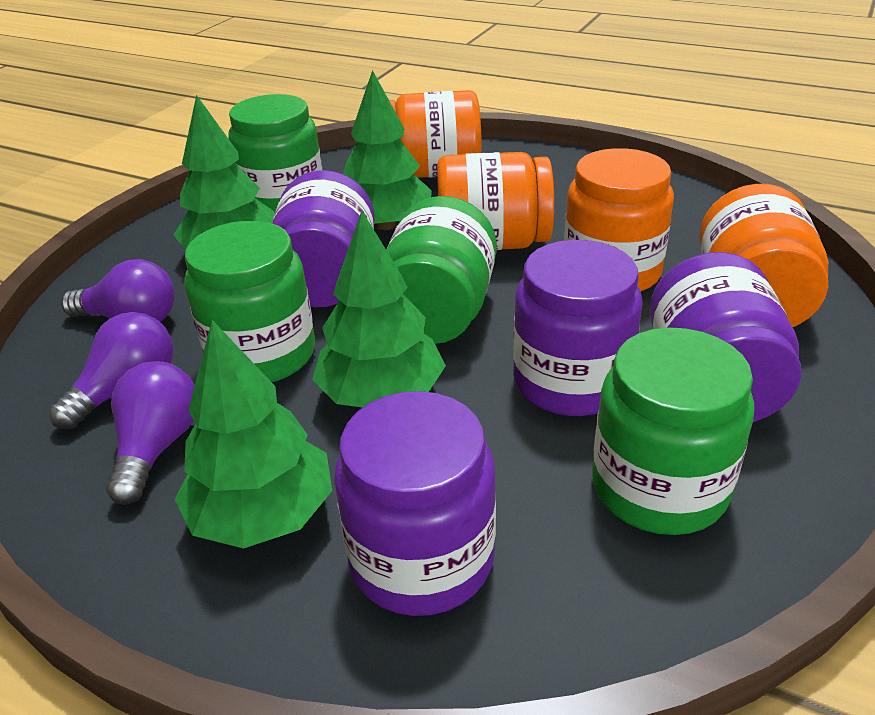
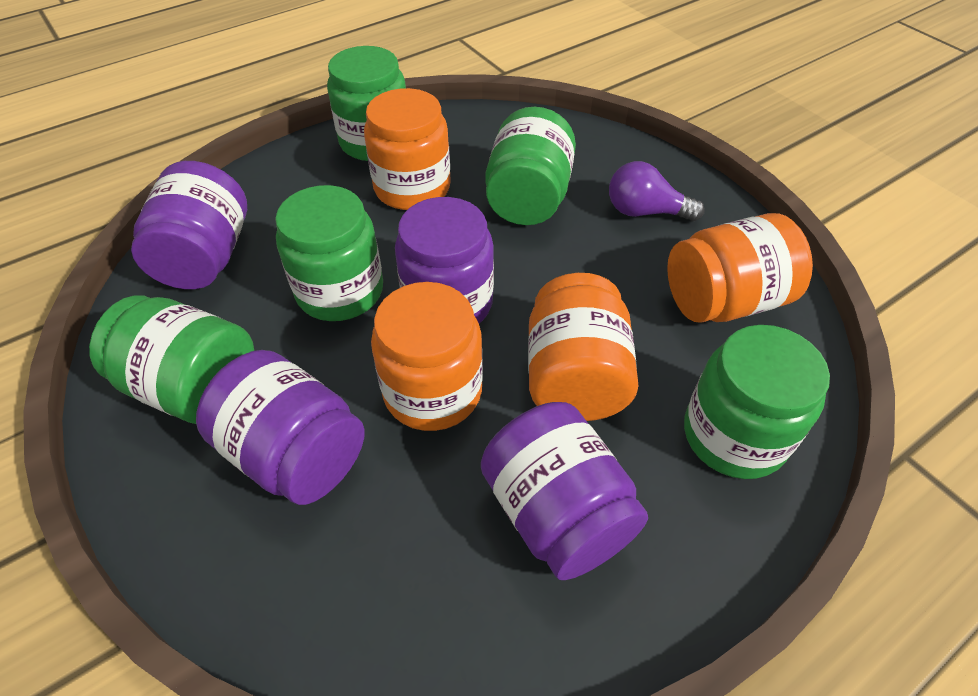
green jar: [184,221,315,382] [228,94,322,213] [386,196,497,344] [592,327,754,535] = 4 -> [89,295,254,424] [275,185,383,321] [327,46,406,161] [485,107,576,225] [684,325,830,479] = 5
green tree: [173,95,275,249] [175,320,332,549] [312,211,446,408] [343,70,432,230] = 4 -> none = 0
purple light bulb: [49,312,173,429] [61,259,175,322] [106,361,195,505] = 3 -> [609,161,705,221] = 1

